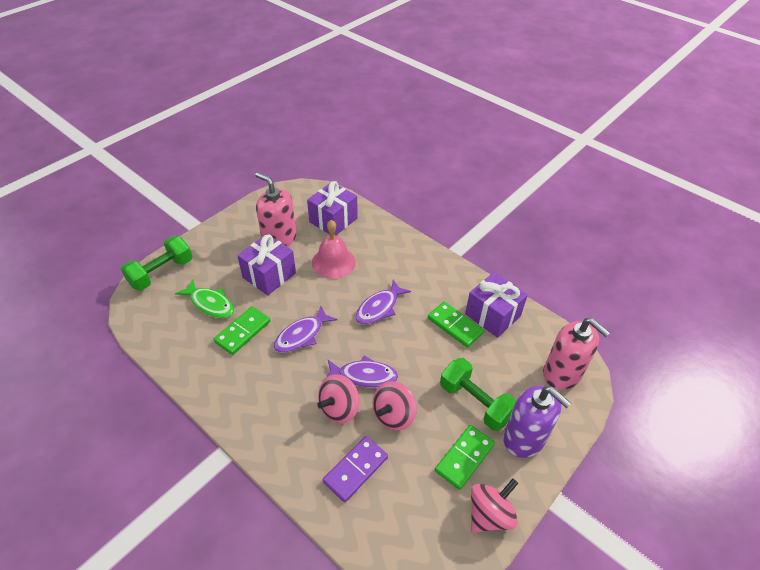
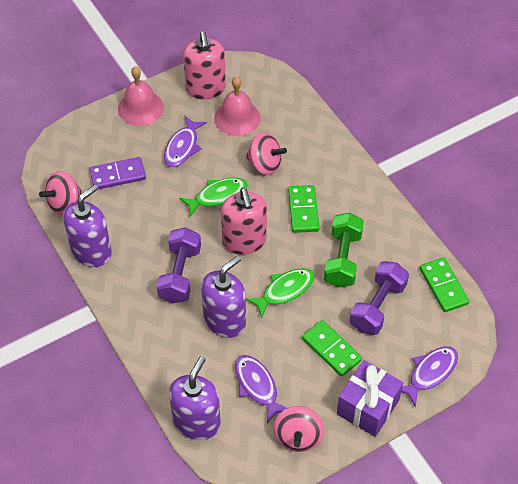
green dumbbell: [121,236,192,291] [440,358,516,431] = 2 -> [324,213,364,288] = 1
green fish: [175,279,234,318] = 1 -> [179,178,248,217] [246,268,315,318] = 2
pink bell: [312,220,356,279] = 1 -> [118,66,164,126] [214,76,261,136] = 2
purple dumbbell: none = 0 -> [157,227,201,303] [349,261,409,335] = 2
purple gift: [237,234,296,295] [307,181,358,235] [465,272,528,338] = 3 -> [337,360,403,437] = 1
purple soap dispenser: [503,386,571,458] = 1 -> [63,185,112,267] [169,356,221,440] [201,256,246,338] = 3

